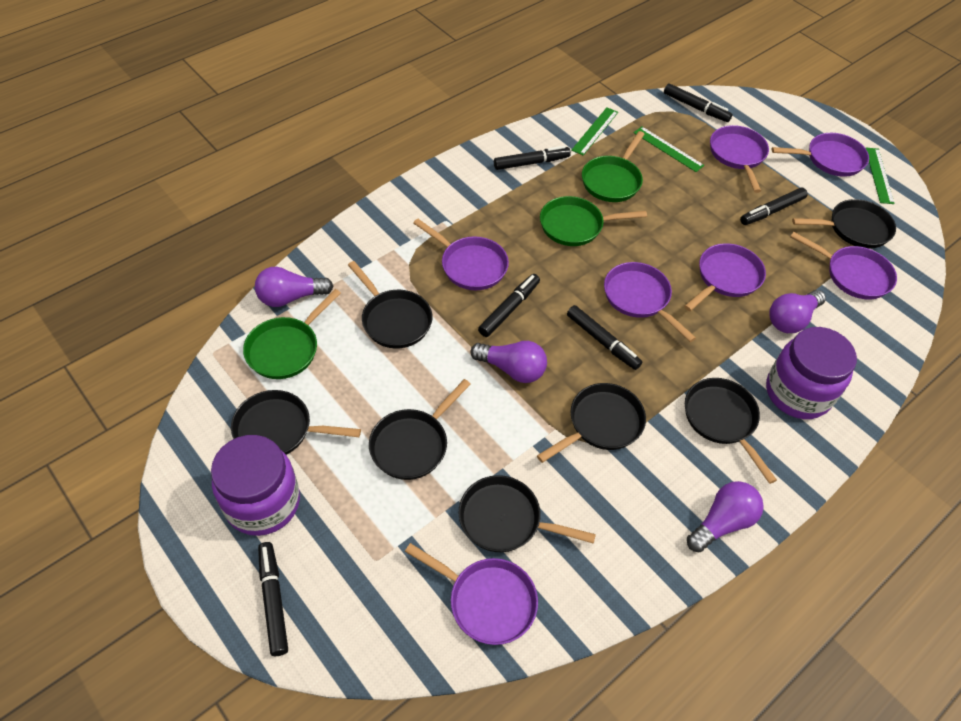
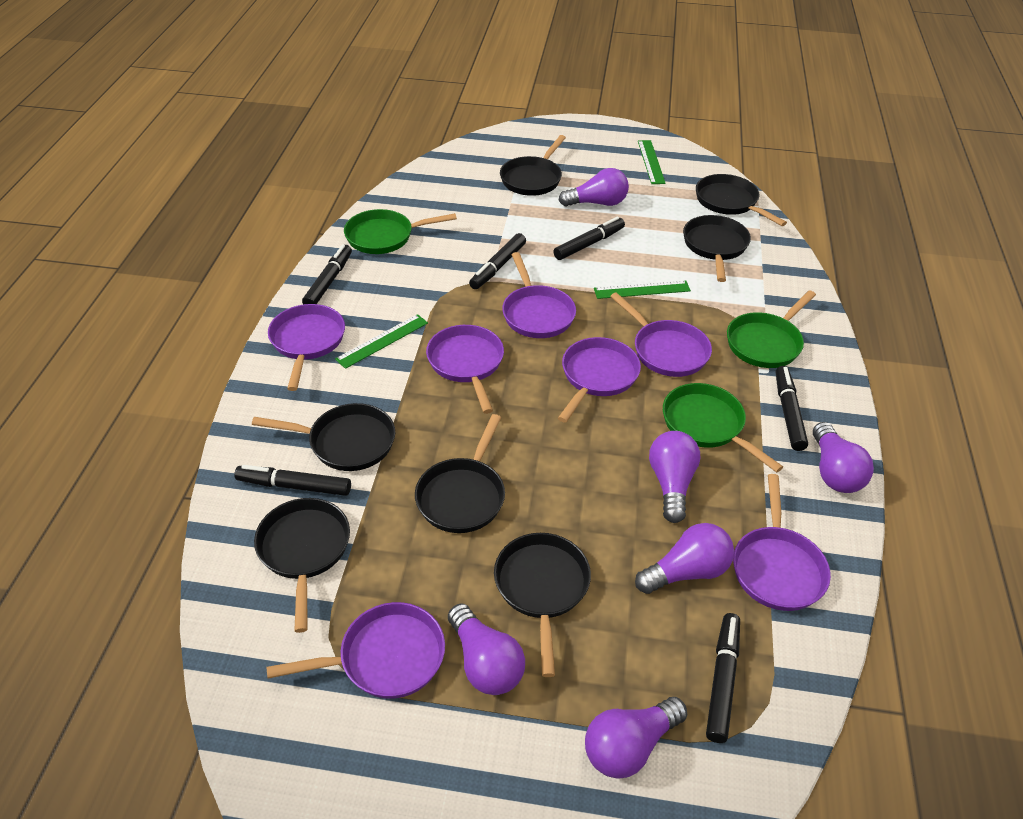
purple jar: [211,435,300,536] [766,327,857,419] = 2 -> none = 0
purple light bulb: [255,267,333,307] [471,341,547,383] [687,481,764,552] [769,290,826,333] = 4 -> [448,604,525,695] [559,168,629,206] [585,697,687,778] [635,523,734,594] [649,431,701,523] [813,422,874,493] = 6

